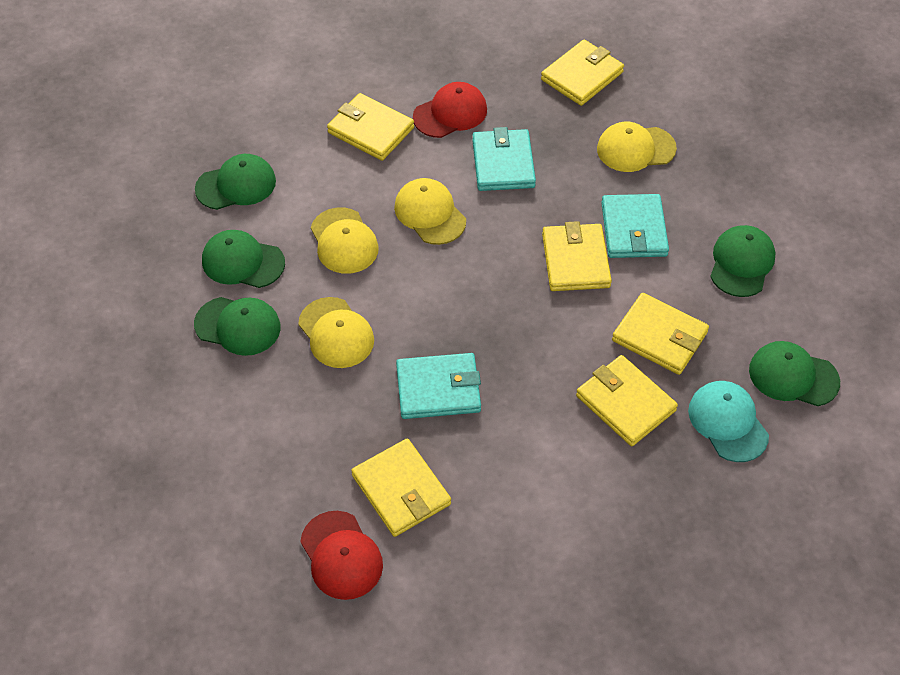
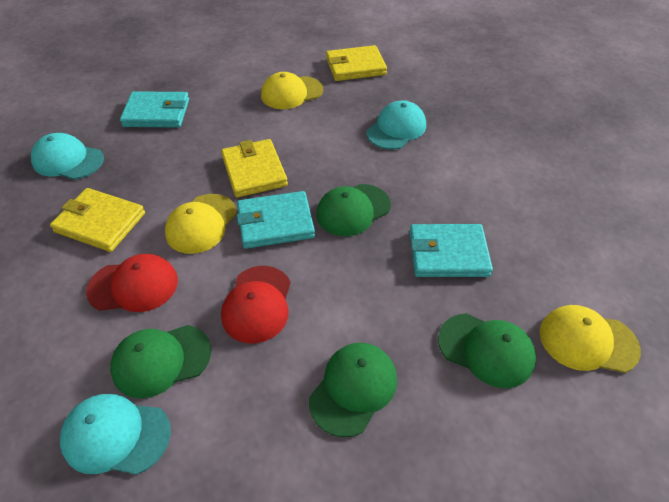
green cap: [194,297,281,356] [195,154,276,210] [202,230,285,288] [710,225,776,297] [749,341,840,406] = 5 -> [110,325,211,398] [309,343,397,437] [316,184,391,236] [438,313,536,388] = 4
turquoise cap: [688,381,769,462] = 1 -> [31,133,104,180] [60,394,171,475] [367,100,426,150] = 3
yellow cap: [298,297,374,368] [311,207,379,274] [394,178,466,245] [597,122,677,172] = 4 -> [165,194,237,254] [261,72,323,109] [539,305,641,373] = 3
yellow wallet: [327,93,414,161] [351,438,451,537] [541,40,624,106] [542,221,612,291] [576,355,678,446] [612,293,709,375] = 6 -> [50,188,145,252] [221,139,288,198] [326,45,387,81] = 3

